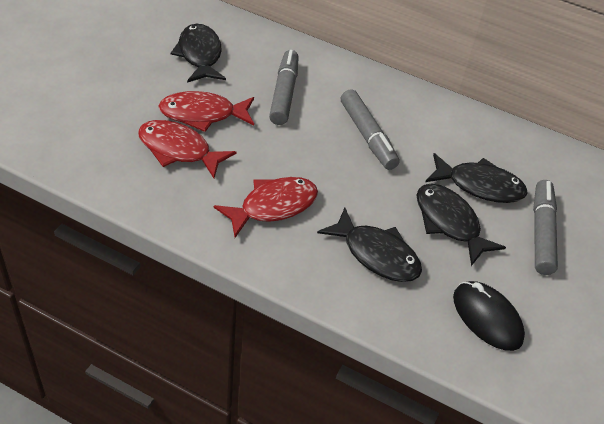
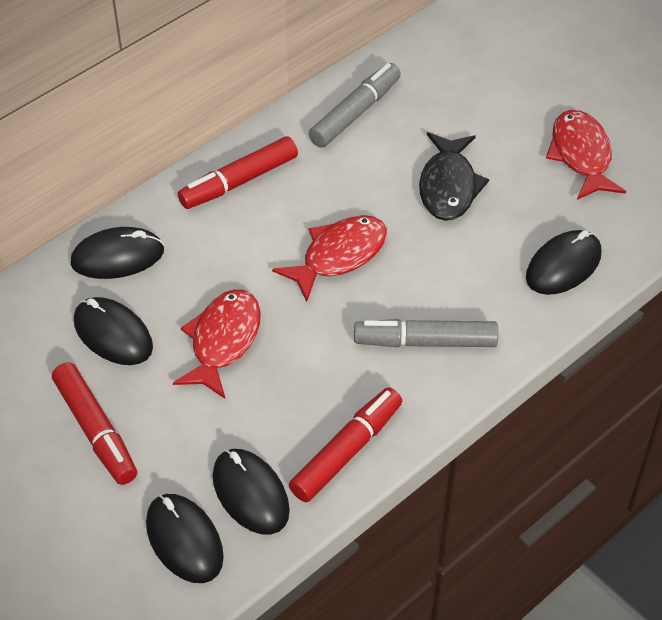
black fish: [171,24,226,83] [317,208,422,282] [417,184,506,266] [426,153,528,203] = 4 -> [419,132,489,221] = 1
black mouse: [453,281,525,351] = 1 -> [70,227,164,279] [74,297,153,365] [146,494,224,583] [213,449,290,535] [526,230,601,295] = 5
grey marker: [269,50,299,125] [341,89,400,170] [533,180,558,275] = 3 -> [309,63,401,148] [354,319,498,347] = 2
red marker: none = 0 -> [52,362,137,485] [178,136,298,209] [289,387,402,502] = 3

